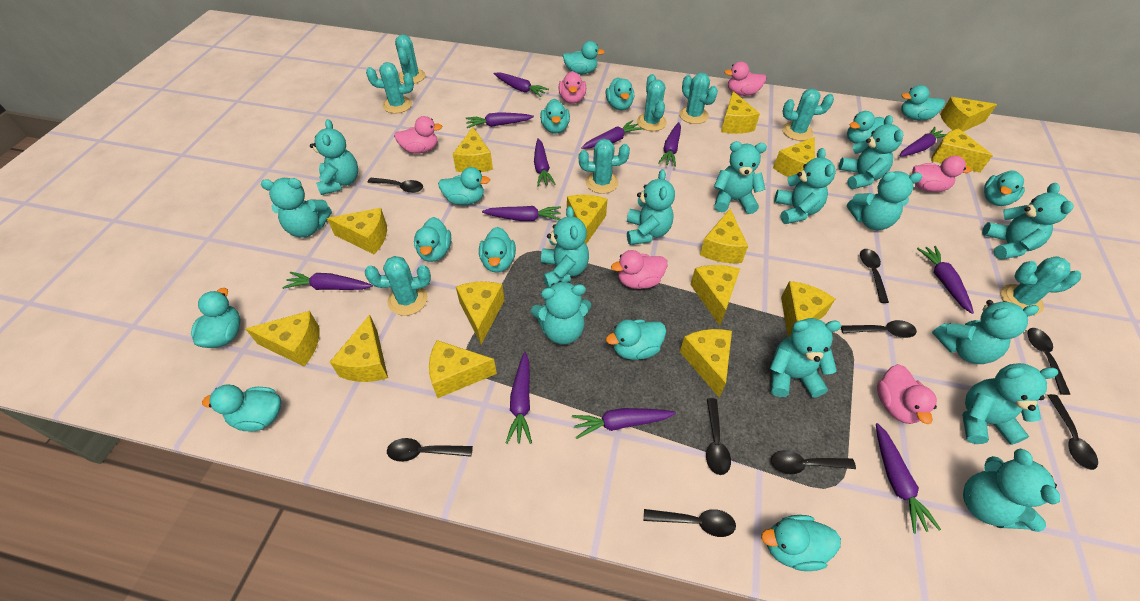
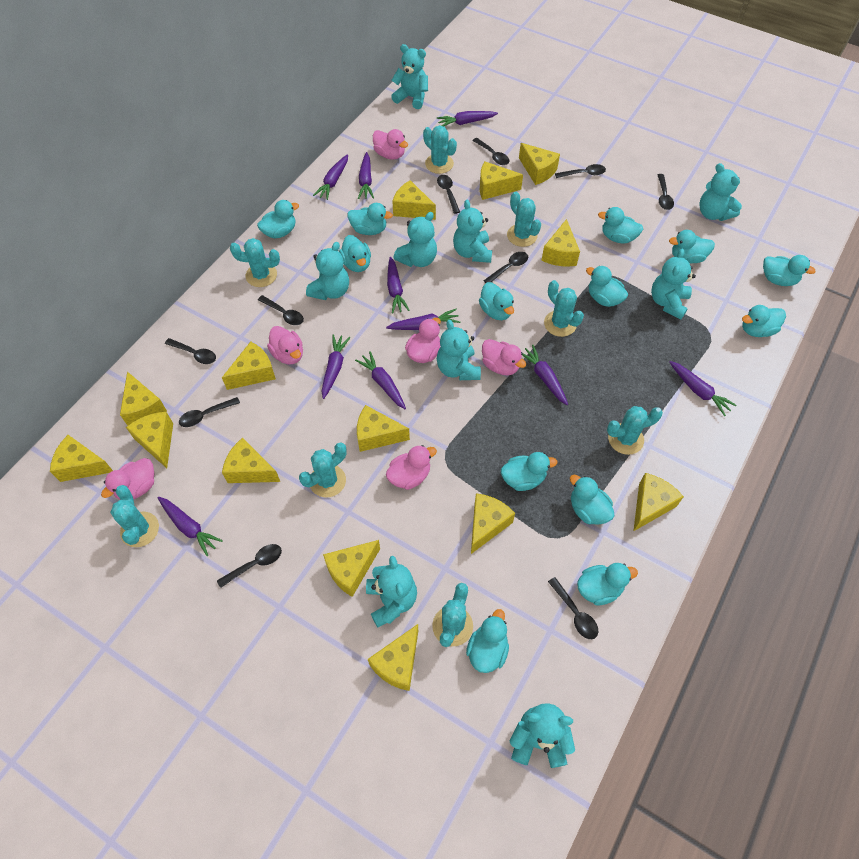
black spoon: [368,177,423,193] [387,438,473,462] [644,509,736,537] [706,398,731,475] [771,450,856,474] [841,320,917,338] [860,249,889,303] [1028,328,1071,395] [1048,394,1098,470] = 9 -> [165,338,216,364] [179,397,240,427] [217,544,282,588] [258,295,304,325] [437,175,460,214] [472,138,509,165] [484,252,528,283] [548,577,598,639] [555,164,606,178] [658,174,674,210] = 10
purple carrot: [282,272,373,290] [466,112,534,128] [482,206,561,221] [494,72,549,97] [506,352,532,444] [534,138,555,186] [572,408,676,439] [581,120,643,149] [658,122,681,167] [876,423,941,534] [900,127,946,157] [917,246,974,314] = 12 -> [157,496,223,556] [313,154,348,200] [322,334,351,399] [355,351,406,409] [358,152,374,199] [386,309,460,330] [387,257,410,313] [437,111,498,126] [522,345,568,405] [669,361,737,416] = 10
turquoise teddy bear: [261,178,332,238] [310,119,358,195] [531,281,591,344] [541,206,589,288] [627,169,675,245] [714,141,767,214] [770,318,841,398] [774,148,836,224] [839,115,903,189] [847,171,922,230] [932,300,1039,364] [962,363,1058,445] [963,449,1060,532] [982,183,1073,259] = 14 -> [306,242,349,300] [366,556,417,627] [391,44,428,109] [394,212,437,267] [437,320,481,380] [453,200,492,263] [510,703,575,768] [651,249,696,319] [699,163,742,221] = 9
yellow cheese: [245,311,320,366] [327,208,387,254] [330,315,388,382] [429,340,497,399] [453,127,493,172] [456,281,504,344] [567,194,607,244] [680,329,732,398] [690,265,740,326] [700,209,748,263] [721,91,760,134] [773,137,815,177] [781,281,835,337] [931,128,993,173] [940,97,997,132] = 15 -> [50,435,113,482] [120,372,167,426] [126,412,173,468] [222,341,276,390] [222,438,280,483] [323,540,380,597] [357,405,410,452] [368,624,418,691] [392,180,436,220] [471,493,515,554] [480,161,523,200] [519,143,560,185] [541,219,580,267] [634,473,684,531] = 14

